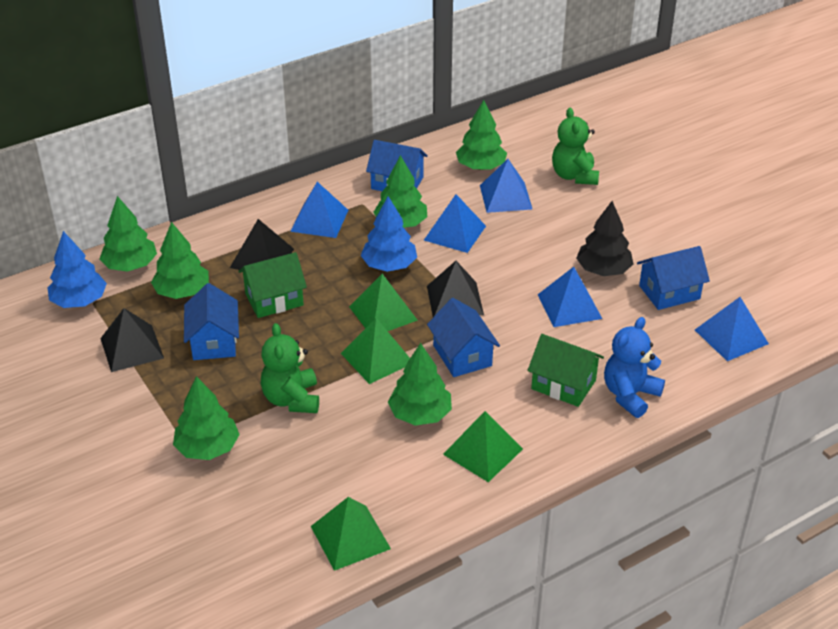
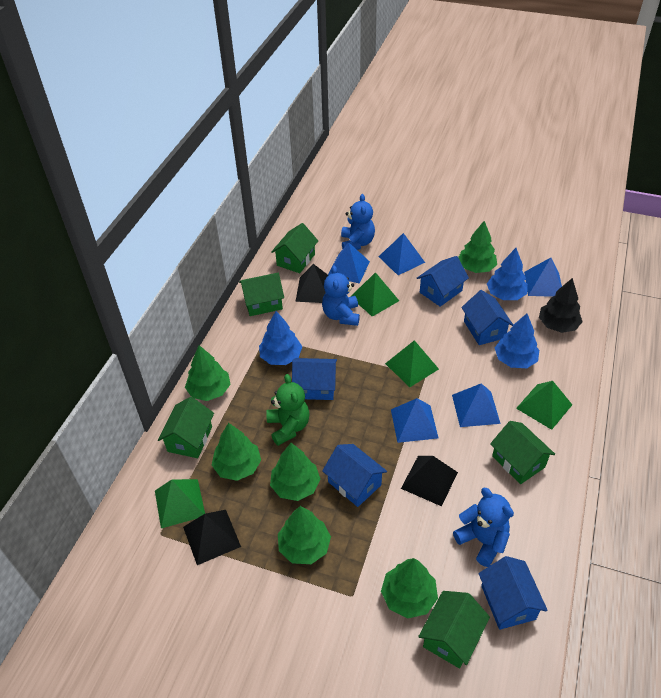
blue house: [184,283,239,360] [366,140,428,191] [427,298,500,377] [637,246,710,310] = 4 -> [292,358,337,400] [322,444,387,507] [417,256,469,307] [461,290,513,345] [479,556,548,630] = 5
blue teddy bear: [604,317,665,418] = 1 -> [322,265,360,326] [341,194,375,250] [453,488,514,567] = 3
blue tree: [48,231,107,308] [361,196,417,272] = 2 -> [259,311,302,365] [487,248,528,300] [495,313,539,368] = 3
green house: [238,252,307,318] [527,334,604,407] = 2 -> [158,397,214,458] [239,273,284,316] [271,223,318,273] [418,591,490,669] [490,421,555,484] = 5
green teddy bear: [261,323,319,413] [552,108,599,185] = 2 -> [266,374,310,446] = 1

